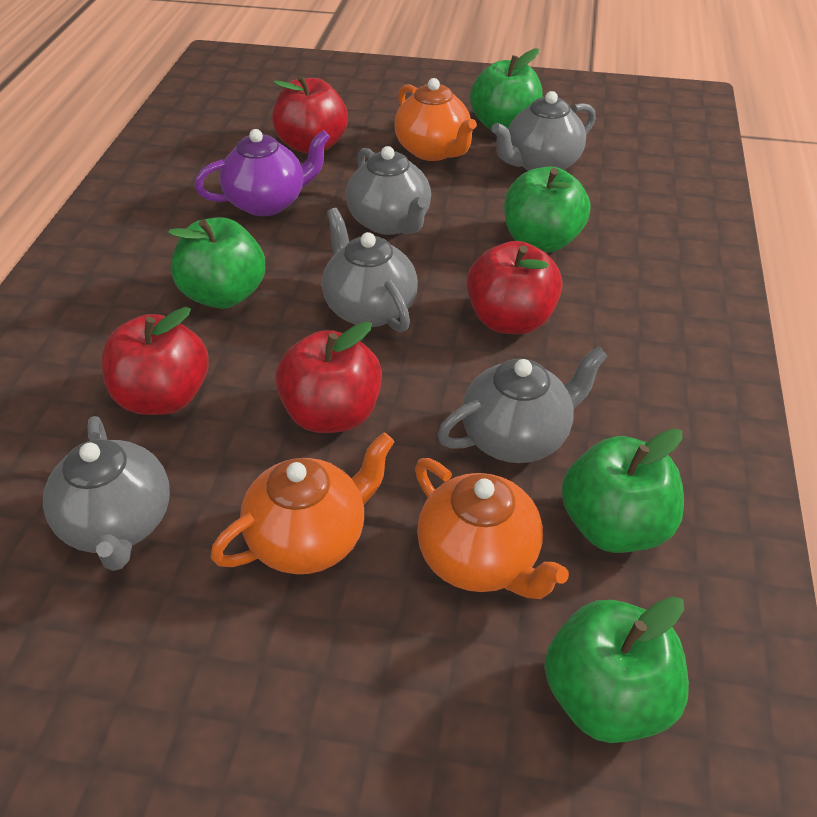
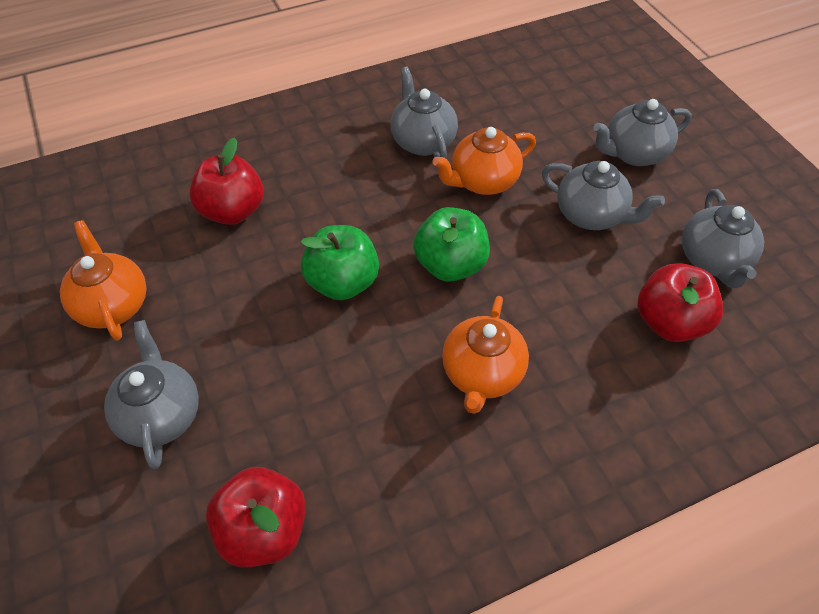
green apple: [168,217,265,309] [470,48,543,131] [504,167,590,253] [544,596,689,743] [561,429,684,553] = 5 -> [301,225,379,300] [413,207,490,282] = 2
purple teapot: [195,129,330,216] = 1 -> none = 0
red apple: [101,307,209,415] [272,75,348,154] [275,321,382,433] [466,241,562,334] = 4 -> [189,137,264,225] [206,467,306,567] [638,263,723,342] = 3

